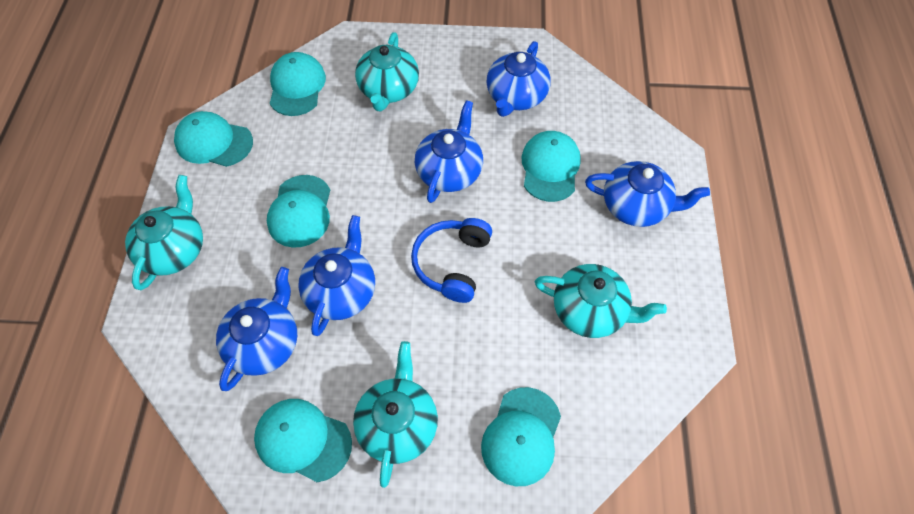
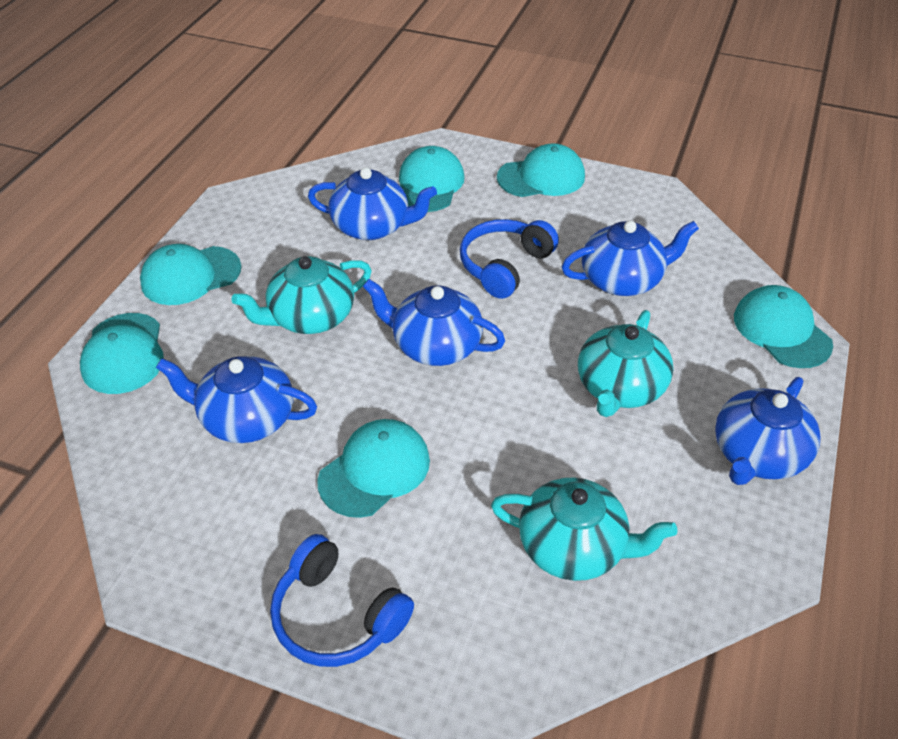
blue headphones: [411,218,492,303] = 1 -> [270,534,414,667] [460,219,559,299] = 2
turquoise teapot: [125,175,203,290] [353,341,438,488] [355,32,419,112] [535,264,667,338] = 4 -> [232,256,372,334] [491,477,677,581] [578,310,673,417] = 3

